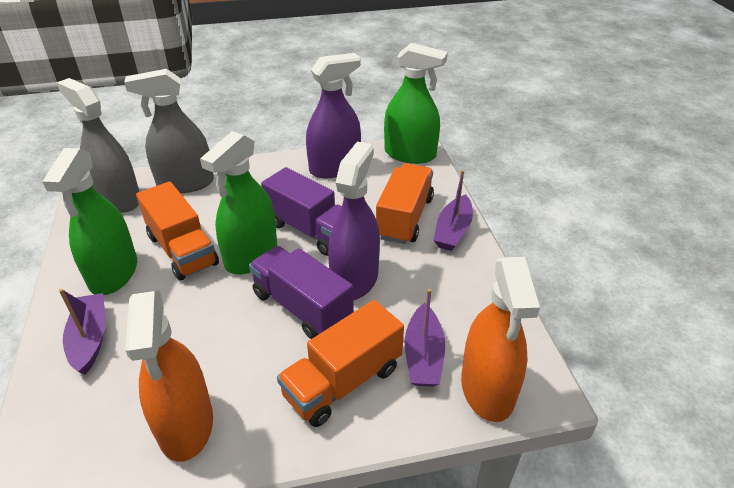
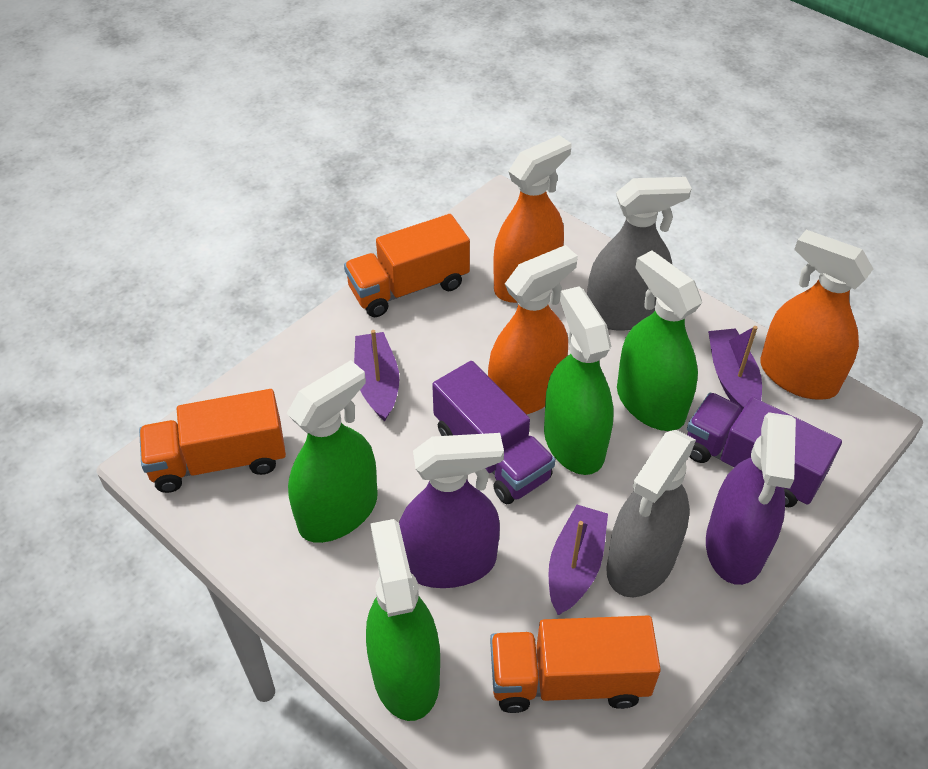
green spray bottle: [42,148,137,295] [200,131,277,275] [384,43,448,164] = 3 -> [286,360,378,543] [366,519,440,721] [544,286,614,475] [617,251,702,431] = 4
orange spray bottle: [125,291,213,462] [461,257,540,422] = 2 -> [488,245,578,415] [493,135,572,303] [760,230,873,400] = 3

